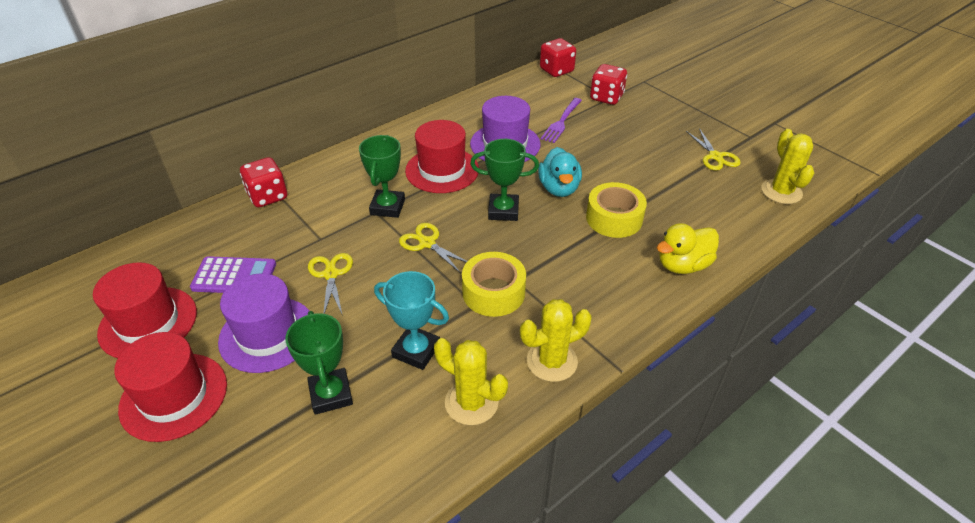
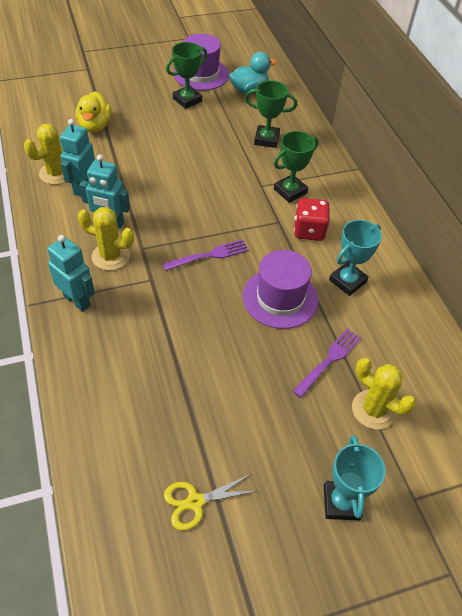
purple calculator: [190,256,276,293] = 1 -> none = 0
purple fork: [541,98,582,143] = 1 -> [162,239,249,271] [293,328,361,398] = 2
red dice: [240,157,287,207] [540,38,576,77] [590,64,627,105] = 3 -> [294,198,330,241] = 1
red hat: [93,262,197,358] [114,332,227,442] [405,120,479,193] = 3 -> none = 0
turquoise robot: none = 0 -> [47,235,95,312] [60,119,95,197] [79,154,130,229] = 3
turquoise trophy: [374,271,449,370] = 1 -> [324,435,386,521] [329,220,382,296] = 2
yellow scissors: [308,253,353,316] [399,223,468,273] [686,128,741,171] = 3 -> [164,474,257,530] = 1
yellow tape: [462,252,526,317] [586,182,647,238] = 2 -> none = 0

